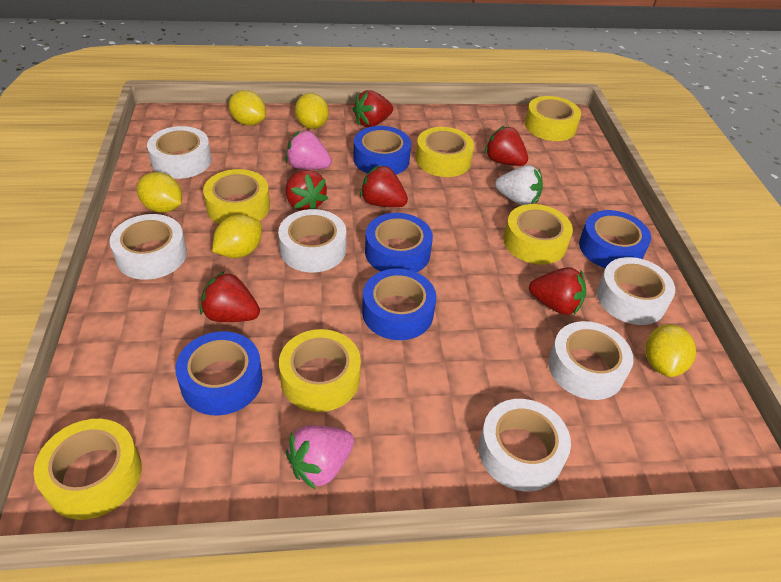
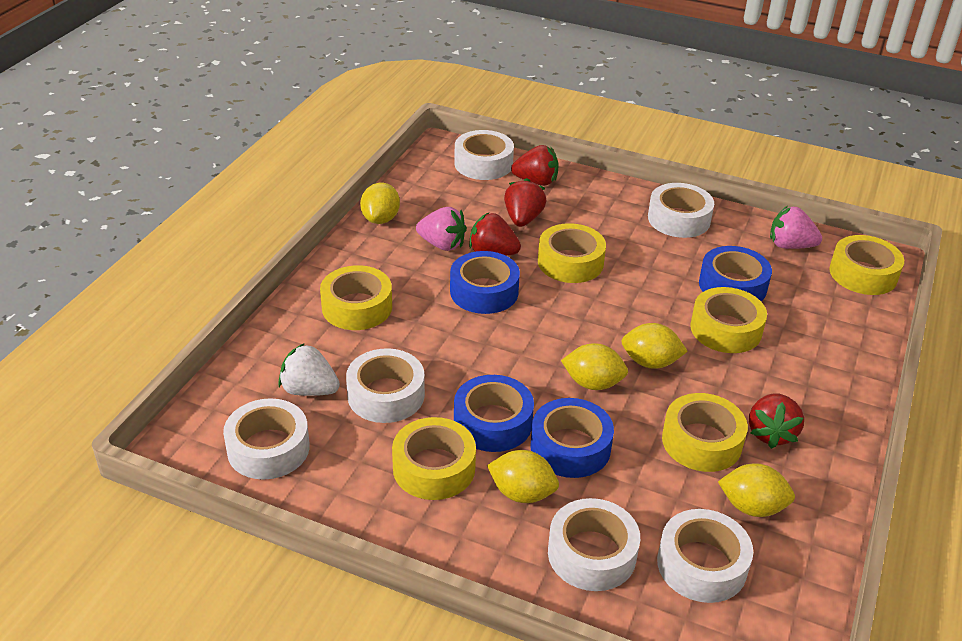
blue tape: [175,331,263,415] [353,126,411,175] [362,269,436,340] [365,213,433,272] [579,210,651,268] = 5 -> [450,251,520,314] [454,375,534,452] [530,398,614,478] [699,246,772,301] = 4
red strawberry: [200,271,260,322] [286,170,328,211] [353,90,393,127] [360,165,408,207] [485,126,528,166] [529,267,586,315] = 6 -> [469,213,521,256] [504,178,547,227] [511,145,559,186] [749,393,804,449] = 4

